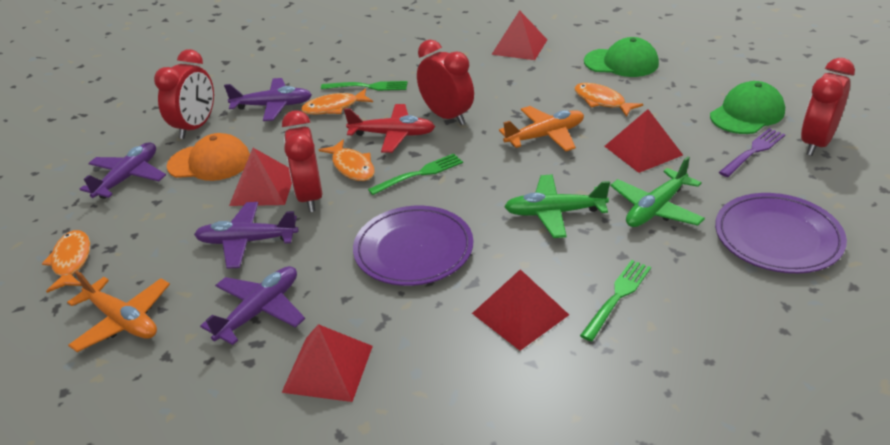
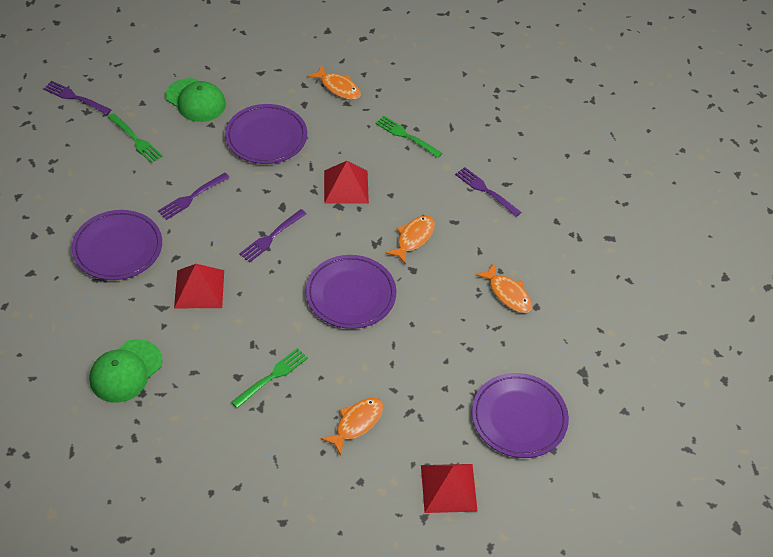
green plane: [504,175,610,238] [610,156,705,227] = 2 -> none = 0
orange cap: [167,133,250,181] = 1 -> none = 0
orange plane: [67,271,170,352] [499,106,584,151] = 2 -> none = 0
purple fork: [719,128,786,177] = 1 -> [43,81,111,115] [158,173,230,220] [239,209,307,263] [455,167,521,217] = 4
purple plane: [80,142,166,199] [194,202,299,269] [200,266,305,345] [224,78,312,121] = 4 -> none = 0
purple plate: [353,206,473,286] [715,193,847,273] = 2 -> [72,210,162,280] [225,104,307,164] [306,255,396,329] [472,373,569,458] = 4
red clock: [154,49,214,139] [282,110,322,212] [417,40,474,125] [801,58,855,156] = 4 -> none = 0
red plane: [344,104,435,153] = 1 -> none = 0
red pyramid: [229,148,292,206] [281,324,373,402] [472,269,569,351] [491,10,547,60] [605,109,683,173] = 5 -> [174,264,224,308] [324,161,369,204] [421,464,478,513] = 3

